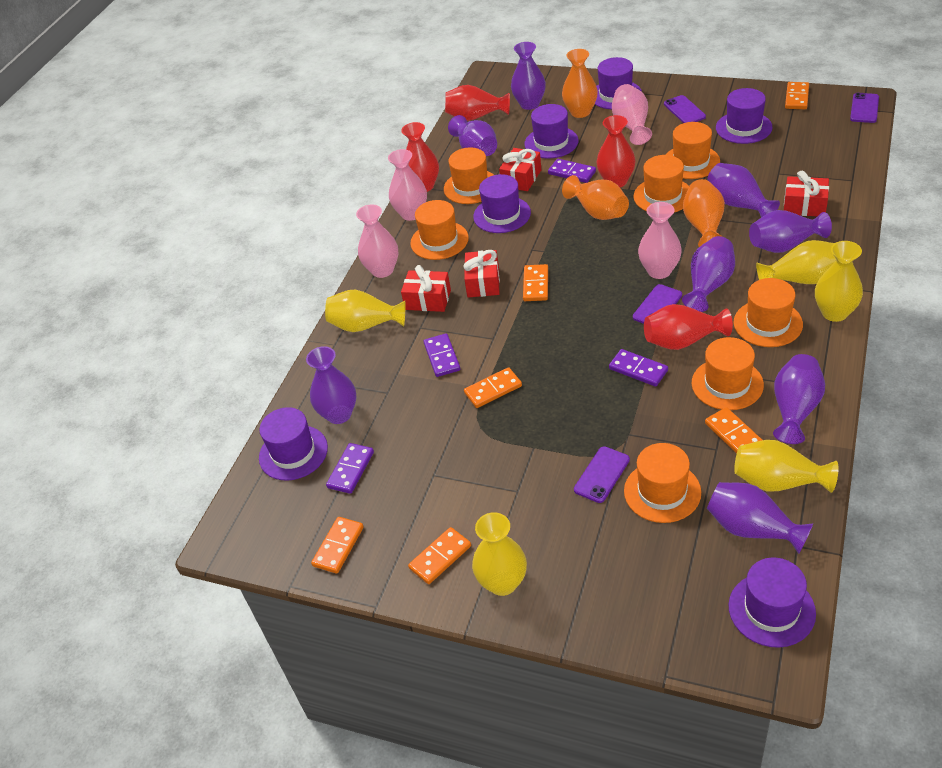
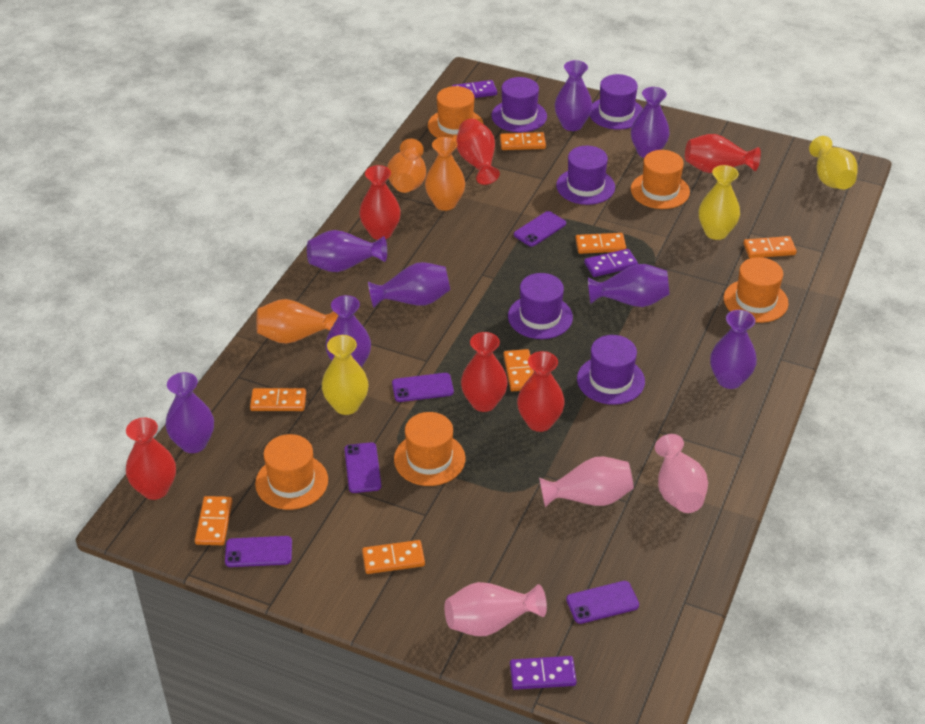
orange domino: [311,517,364,574] [408,527,471,584] [464,367,522,408] [523,264,548,301] [705,407,762,453] [785,82,809,109] = 6 -> [195,496,233,545] [250,388,306,411] [362,540,425,574] [500,132,546,150] [504,349,534,391] [575,233,626,254] [743,236,797,258] = 7
orange hat: [410,200,469,260] [444,148,494,204] [624,443,701,523] [634,155,689,213] [665,122,720,179] [692,337,764,410] [734,278,803,347] = 7 -> [255,434,328,510] [394,412,465,486] [428,86,484,140] [631,150,690,209] [724,257,789,323] = 5
pink vase: [356,204,398,278] [388,149,427,221] [612,84,652,145] [638,202,682,279] = 4 -> [445,582,547,636] [539,456,634,507] [655,434,708,513] = 3
purple domino: [326,443,374,494] [424,333,460,377] [548,159,596,183] [609,349,668,387] = 4 -> [452,80,497,98] [510,656,577,690] [584,249,638,277] = 3
purple hat: [259,407,328,481] [473,174,531,233] [524,104,578,159] [595,57,642,109] [716,88,773,144] [729,557,816,648] = 6 -> [492,77,547,132] [508,273,573,339] [556,146,615,205] [577,335,645,405] [590,74,643,130] = 5
purple phone: [574,446,630,503] [633,284,682,324] [664,95,706,123] [850,93,879,123] = 4 -> [225,536,292,567] [344,442,381,493] [392,373,454,402] [514,211,566,247] [566,581,639,624] = 5
red gift: [401,265,451,312] [463,250,500,297] [499,148,541,191] [784,171,829,216] = 4 -> none = 0
red vase: [401,122,439,192] [445,85,510,121] [596,115,636,187] [644,304,733,350] = 4 -> [126,418,176,500] [359,165,401,240] [456,119,500,185] [461,332,508,412] [517,351,565,432] [685,134,761,173] = 6
yellow vase: [325,290,405,332] [472,512,527,596] [734,440,838,493] [756,240,836,284] [815,241,863,322] = 5 -> [322,335,368,415] [699,165,740,240] [809,136,858,190] = 3

